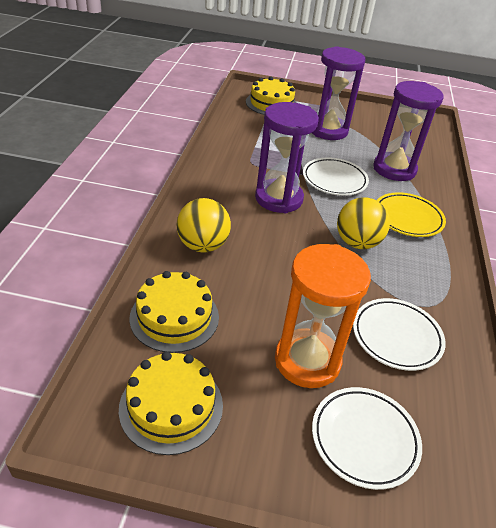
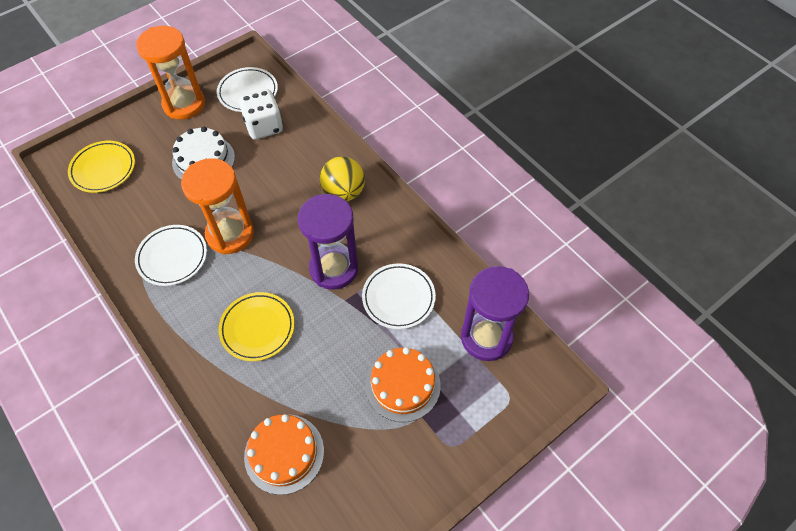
orange cake: none = 0 -> [244,414,324,495] [365,347,441,422] = 2
orange hourglass: [275,244,371,388] = 1 -> [136,26,205,120] [181,158,254,254] = 2
purple hourglass: [255,102,319,213] [312,46,365,140] [373,81,444,181] = 3 -> [298,194,358,290] [461,266,529,361] = 2
white cake: none = 0 -> [172,127,235,180] = 1
white dice: none = 0 -> [239,89,283,140] = 1
yellow ball: [176,198,231,252] [337,197,390,249] = 2 -> [320,156,365,201] = 1
yellow cake: [119,352,223,455] [129,271,219,353] [246,77,297,115] = 3 -> none = 0
yellow plate: [377,192,446,237] = 1 -> [68,141,135,193] [219,292,295,361] = 2

